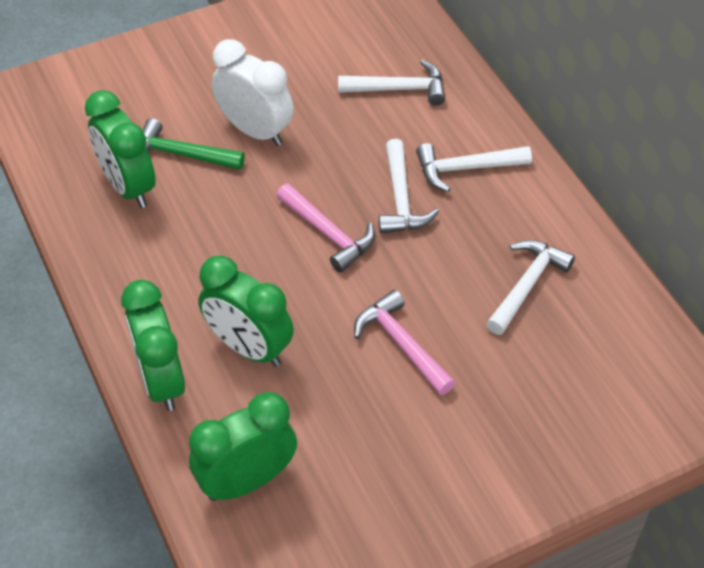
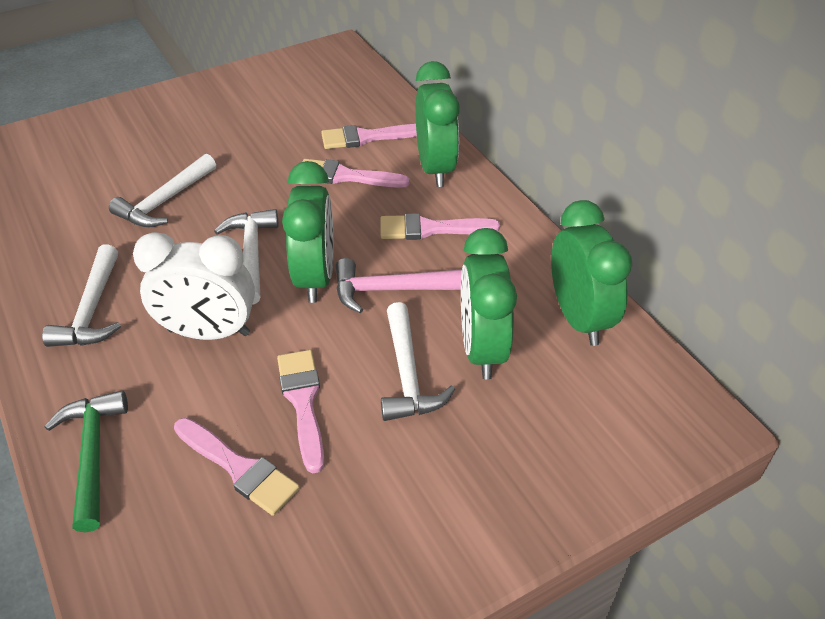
pink brush: none = 0 -> [174,418,300,516] [277,350,324,473] [303,159,410,188] [321,124,417,149] [380,213,500,240] = 5
pink hammer: [276,184,375,272] [354,290,455,395] = 2 -> [336,258,462,313] = 1

